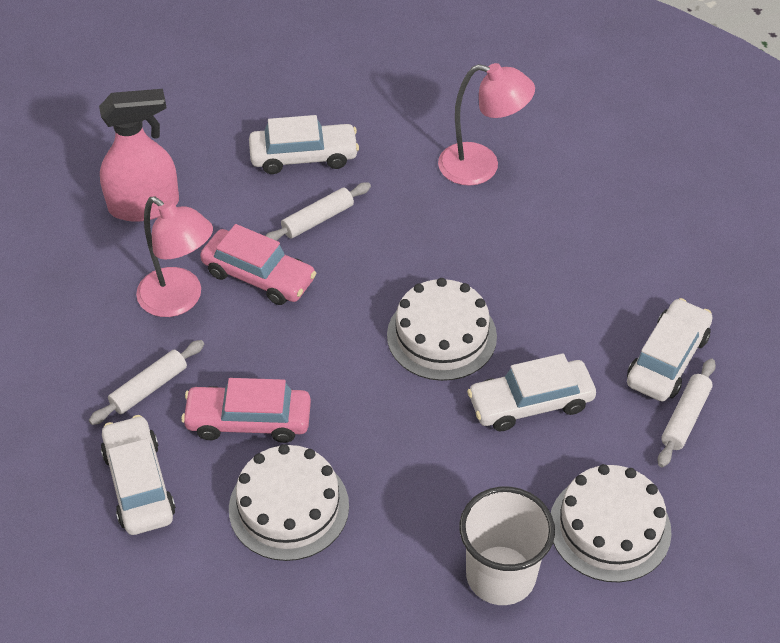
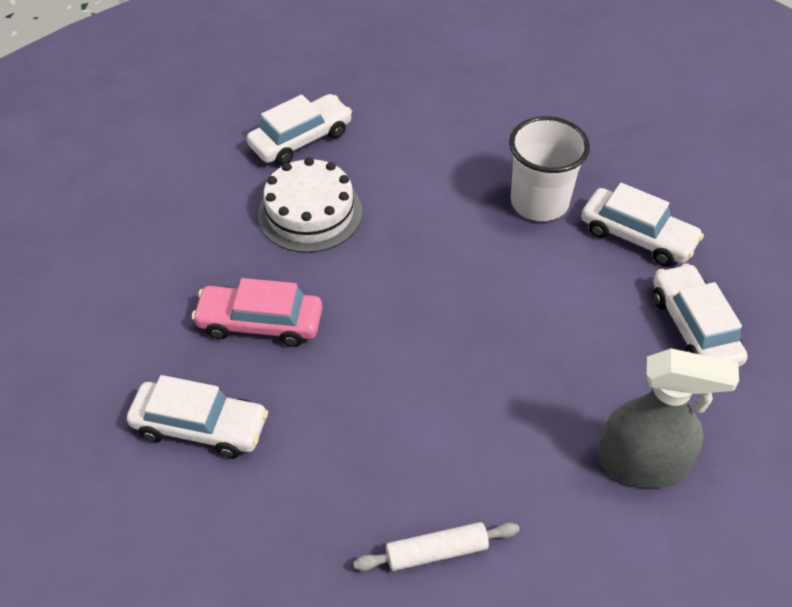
grey spray bottle: none = 0 -> [597,348,739,488] = 1
pink car: [181,378,311,443] [200,224,316,305] = 2 -> [192,278,322,347] = 1
pink lamp: [136,196,213,317] [438,63,535,186] = 2 -> none = 0
pink spray bottle: [99,89,179,222] = 1 -> none = 0
white cake: [229,444,349,561] [387,278,497,381] [551,464,672,582] = 3 -> [258,157,362,253] = 1
white rolling pin: [89,340,204,425] [265,182,371,241] [658,358,716,467] = 3 -> [353,522,520,571] = 1

